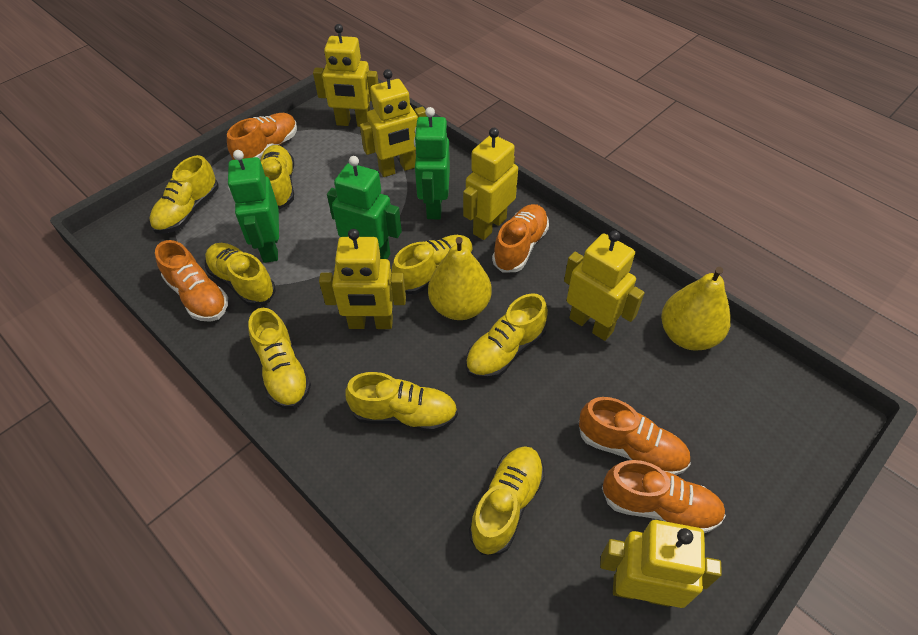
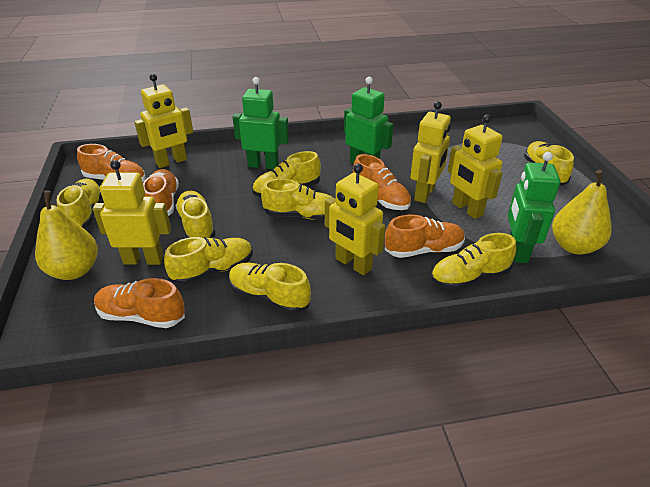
yellow robot: [313,24,379,127] [319,229,406,329] [360,69,427,177] [463,128,518,240] [564,231,645,341] [600,520,722,608] = 6 -> [92,160,171,265] [134,74,193,168] [325,163,385,276] [410,101,451,203] [448,114,503,219] = 5

